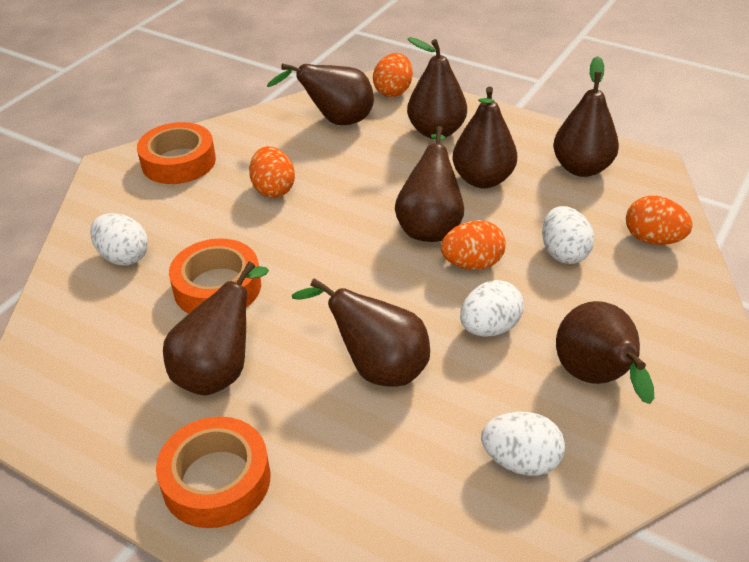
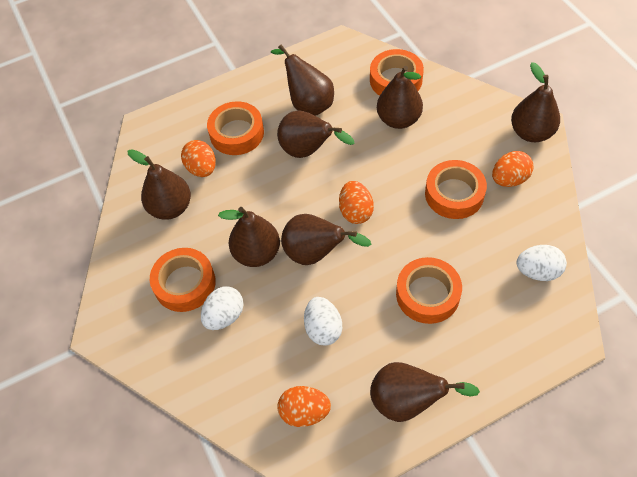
orange tape: [137,122,216,184] [156,416,271,528] [169,238,261,314] = 3 -> [150,248,216,312] [207,101,264,155] [370,49,424,96] [396,257,462,324] [425,160,487,219] = 5
white egg: [90,213,148,265] [460,280,524,337] [481,412,565,476] [542,206,594,264] = 4 -> [201,286,244,330] [304,297,342,346] [517,245,567,281] = 3

